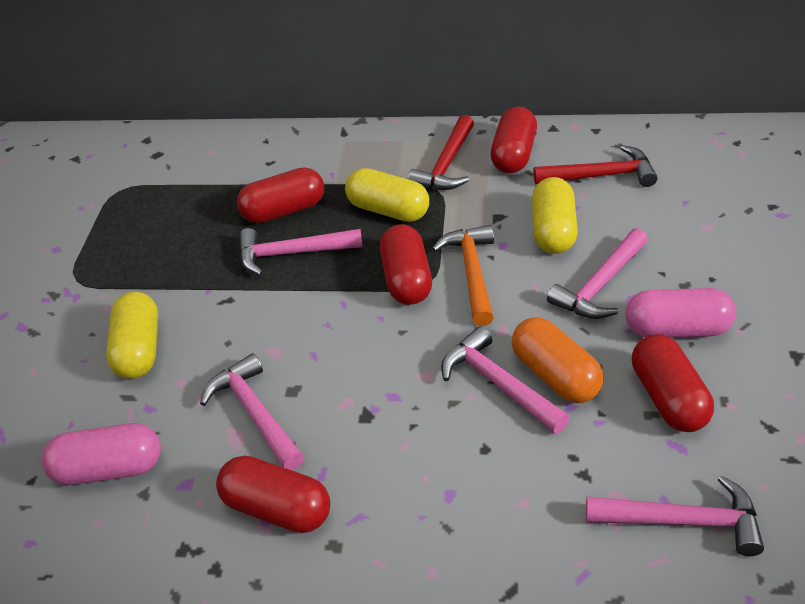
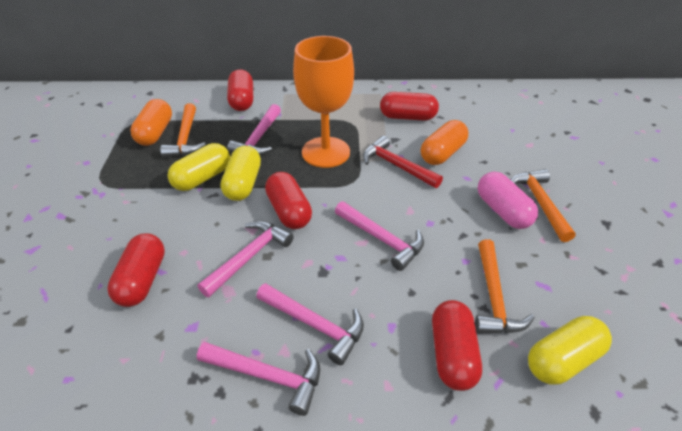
orange capsule: [512,317,603,403] = 1 -> [130,99,172,146] [421,120,468,165] = 2
orange goblet: none = 0 -> [293,36,354,168] = 1
orange hammer: [432,225,494,326] = 1 -> [160,103,206,158] [475,239,535,334] [510,169,576,242] = 3
pink capsule: [41,423,161,485] [626,288,736,338] = 2 -> [478,172,538,229] = 1
red hammer: [408,115,474,190] [533,145,658,187] = 2 -> [362,136,443,188] = 1

